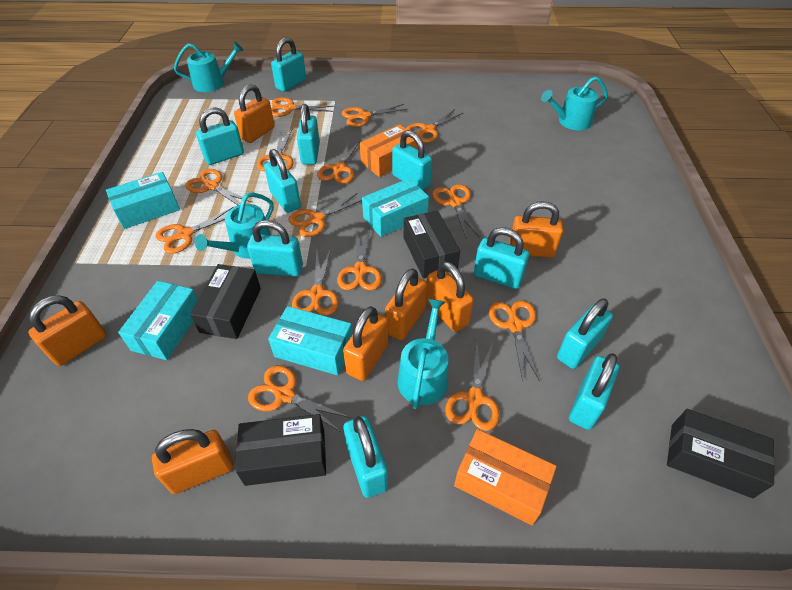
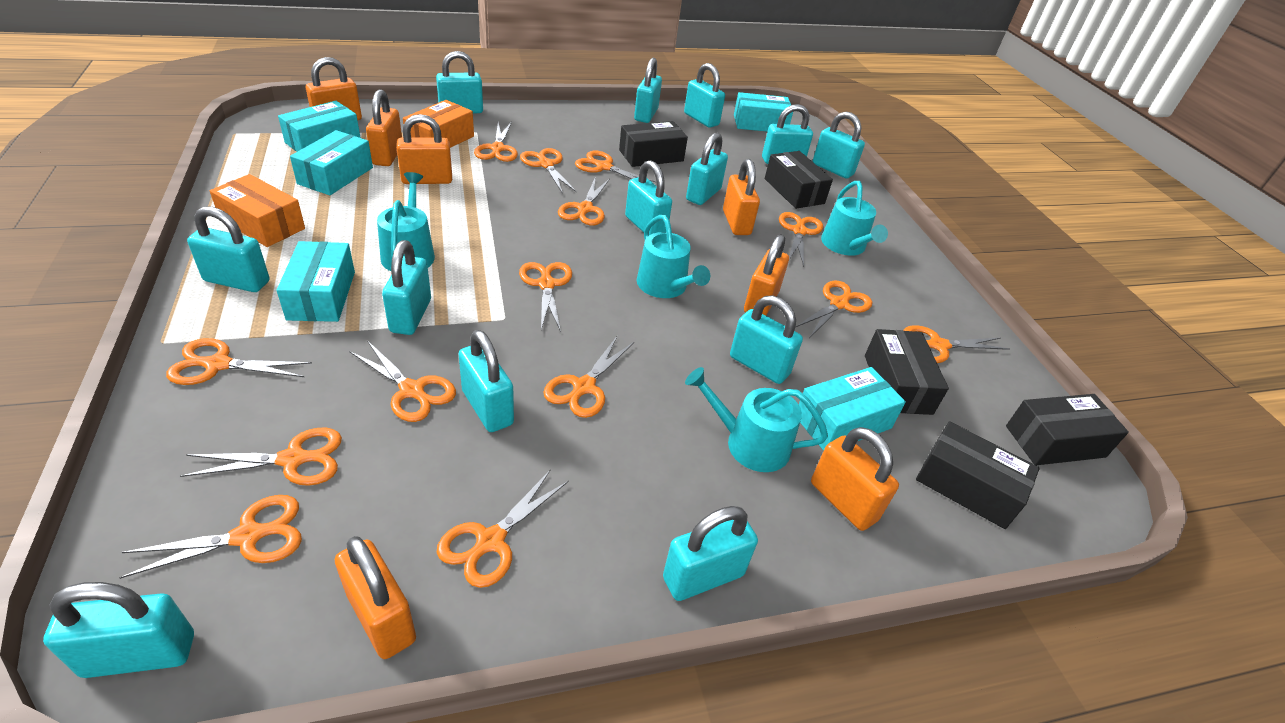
black box: [190,264,261,339] [236,414,326,486] [404,210,460,279] [667,409,775,498] = 4 -> [619,121,688,167] [765,151,833,209] [865,329,949,415] [916,421,1040,529] [1006,394,1129,465] = 5
turquoise box: [106,172,180,229] [118,281,198,360] [268,306,353,375] [362,178,429,237] = 4 -> [277,241,355,322] [278,101,361,152] [290,130,373,195] [734,92,793,132] [798,367,906,451] = 5
turquoise padlock: [196,107,244,165] [247,220,303,277] [264,149,301,213] [271,37,306,92] [297,104,320,165] [344,416,388,498] [392,130,432,190] [474,227,529,289] [557,298,613,369] [569,353,619,430] = 10 -> [43,582,194,678] [187,206,270,292] [382,240,431,335] [436,51,483,113] [459,330,514,432] [625,160,672,235] [634,58,662,123] [663,506,758,601] [684,63,725,128] [686,133,728,205] [730,295,803,384] [762,104,813,164] [813,112,865,179] = 13

